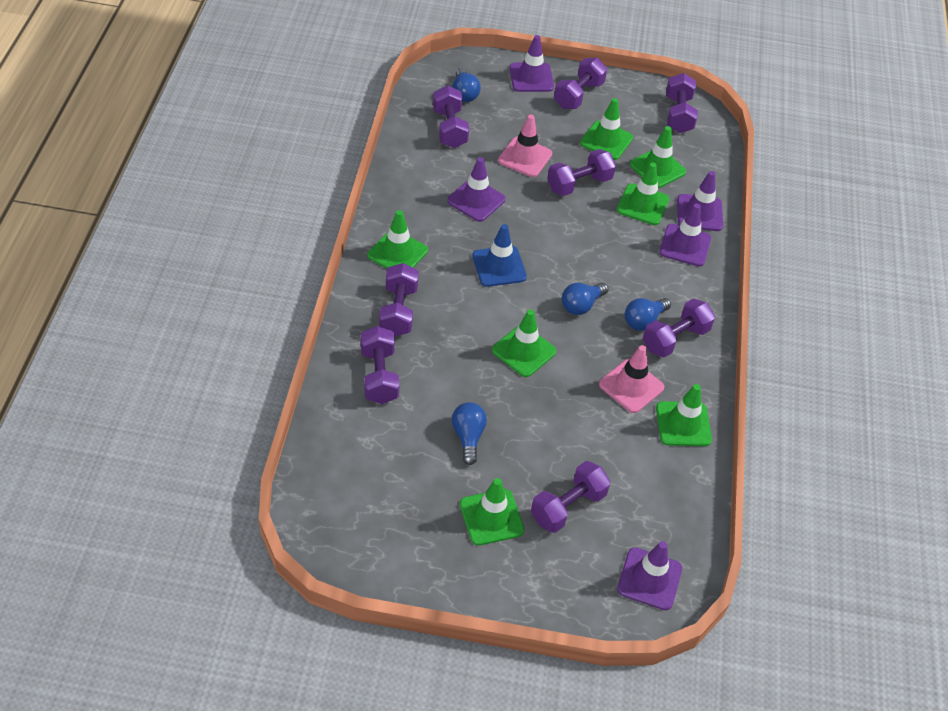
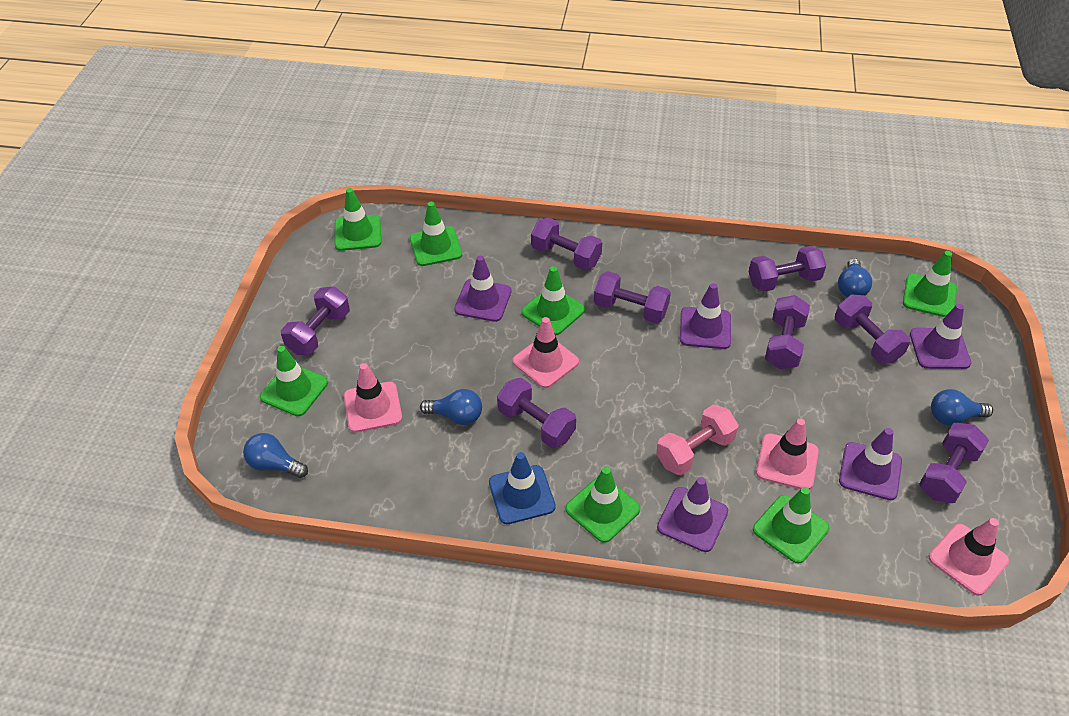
pink dumbbell: none = 0 -> [656,404,739,475] = 1
pink traffic cone: [498,115,552,177] [599,345,664,413] = 2 -> [344,363,402,433] [512,317,579,388] [756,419,819,490] [929,518,1009,596] = 4

